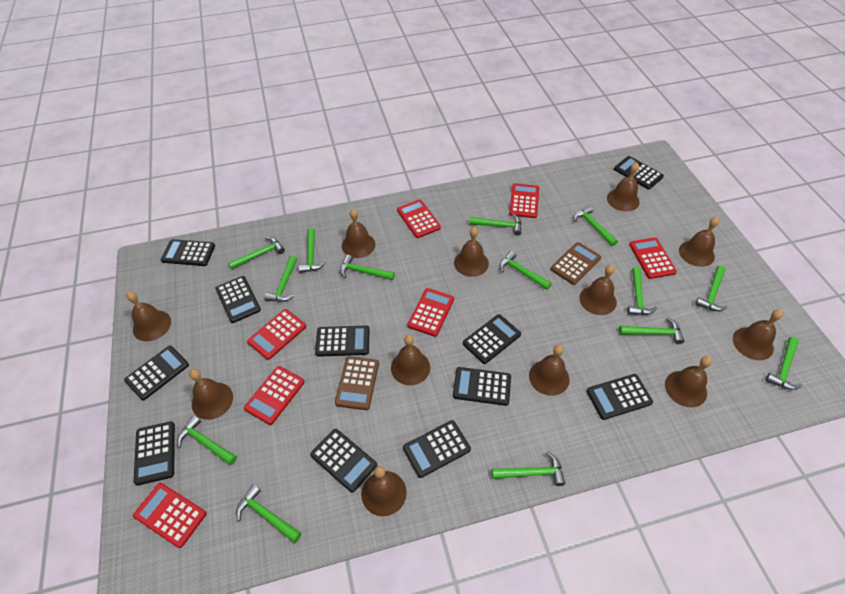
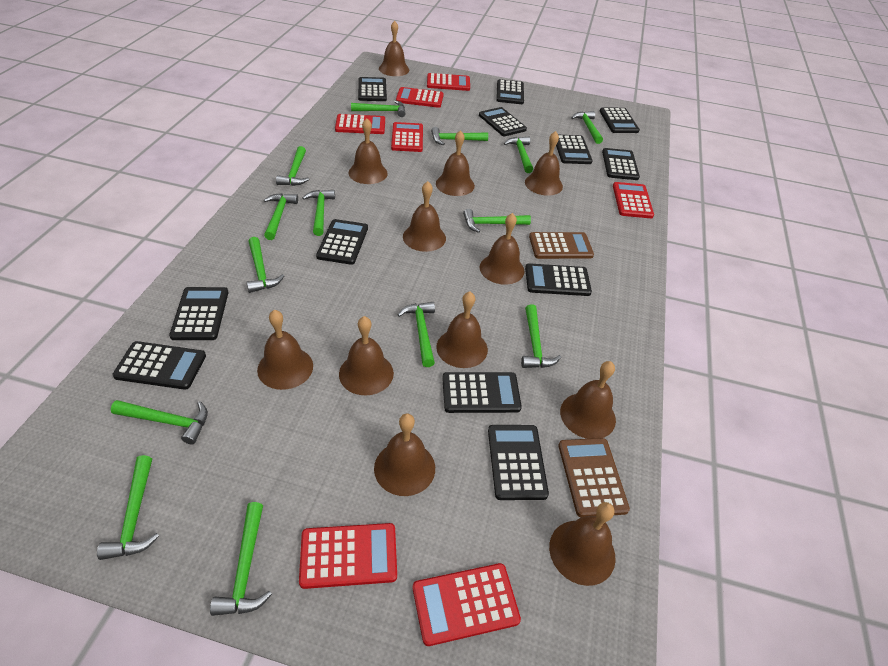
black calculator: [124,346,189,400] [134,421,175,486] [161,239,215,266] [215,276,261,323] [310,429,377,493] [315,325,370,357] [403,420,471,478] [453,367,511,406] [463,314,521,364] [586,374,653,420] [614,156,664,189] = 11 -> [112,341,206,390] [169,287,228,340] [316,219,368,265] [358,77,387,101] [442,372,522,413] [479,107,527,136] [488,425,549,500] [496,79,524,104] [525,263,592,296] [556,135,593,164] [600,107,640,133] [602,148,640,180] = 12

